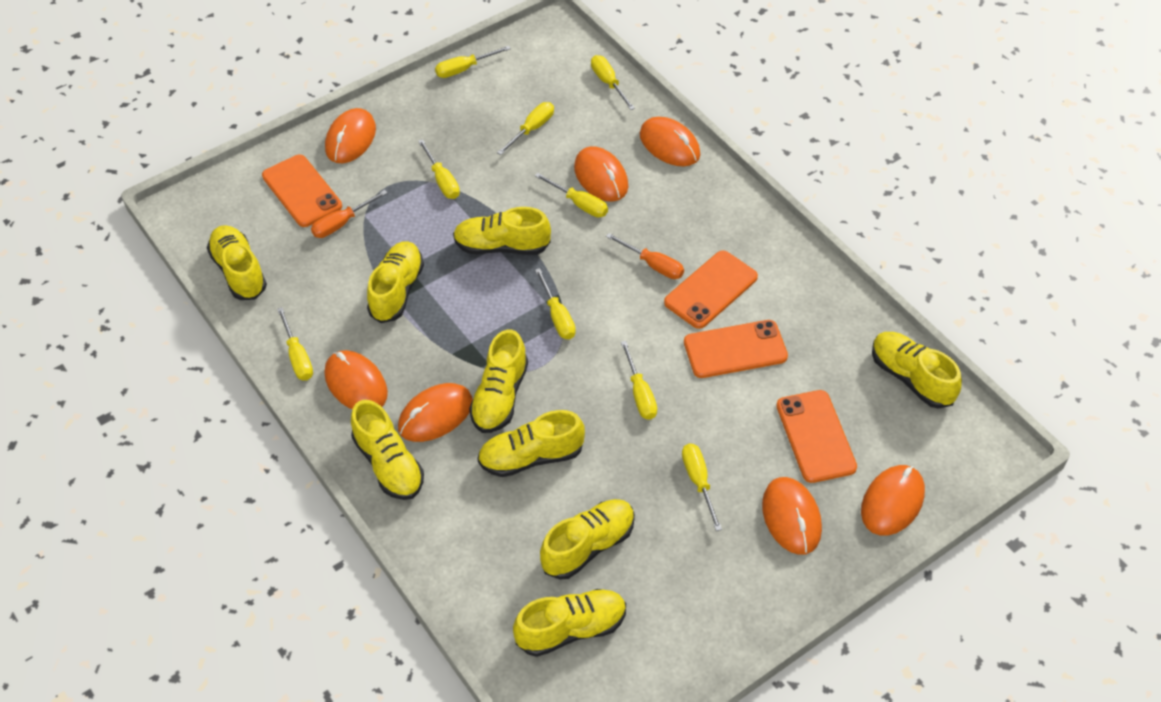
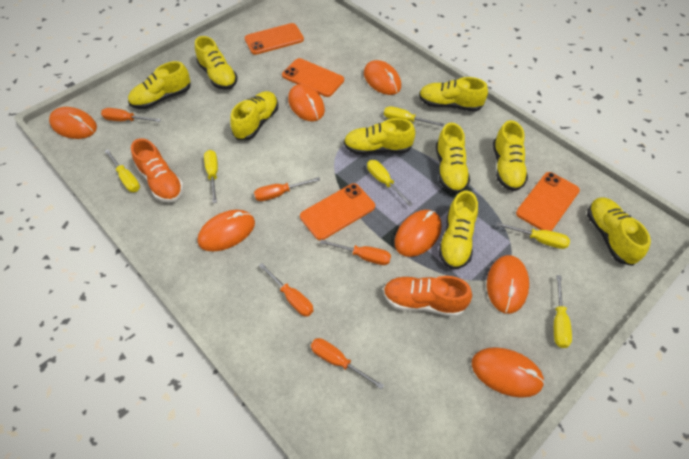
orange screwdriver: [311,190,388,238] [606,233,684,279] = 2 -> [101,108,161,122] [254,177,320,201] [259,263,314,317] [311,338,384,390] [320,239,391,265] = 5
orange shoe: none = 0 -> [131,138,184,203] [383,276,472,317] = 2
yellow screwdriver: [277,307,313,380] [418,139,460,199] [435,46,511,78] [497,102,554,155] [535,173,608,217] [535,268,576,339] [591,55,635,110] [621,341,657,420] [682,443,722,531] = 9 -> [105,149,140,192] [204,150,218,203] [367,160,413,206] [384,106,444,127] [496,222,570,249] [554,275,572,348] = 6

